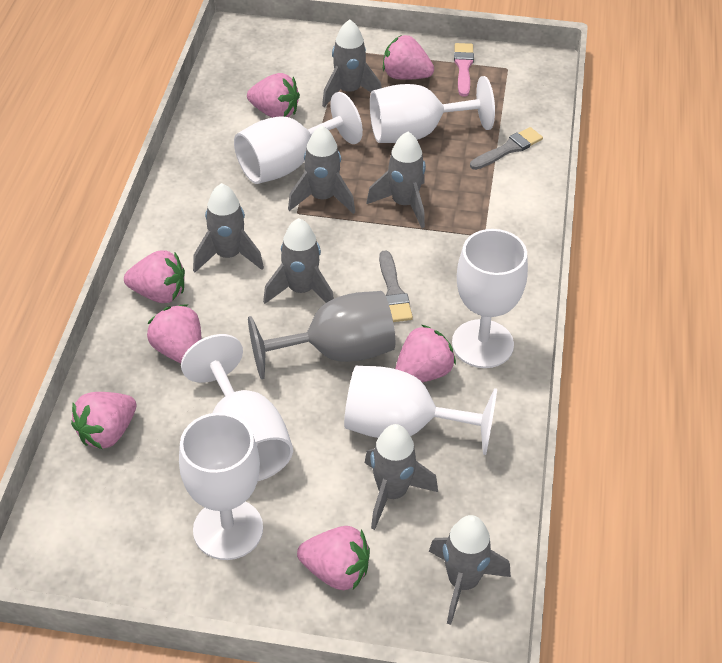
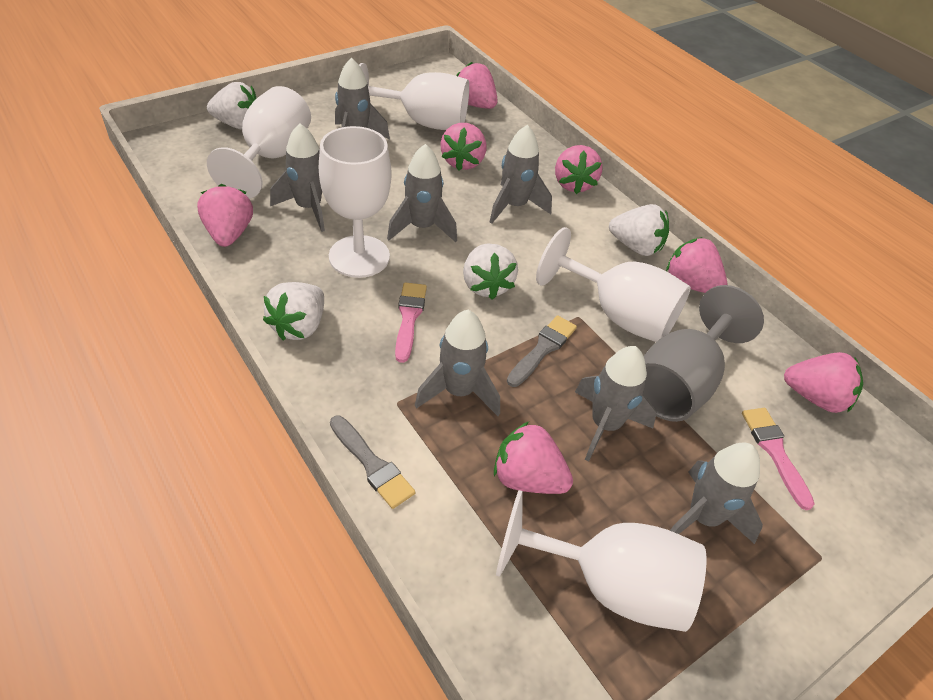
pink brush: [454,43,474,97] = 1 -> [395,282,427,363] [742,408,815,510] = 2
white goblet: [179,413,263,560] [181,334,293,481] [234,92,363,184] [344,366,497,455] [370,76,495,143] [452,229,528,368] = 6 -> [207,86,311,198] [319,126,392,278] [359,63,469,130] [496,490,706,632] [536,227,691,342] = 5
white strawberry: none = 0 -> [207,82,257,130] [263,282,324,340] [463,244,518,300] [609,204,669,256] = 4

